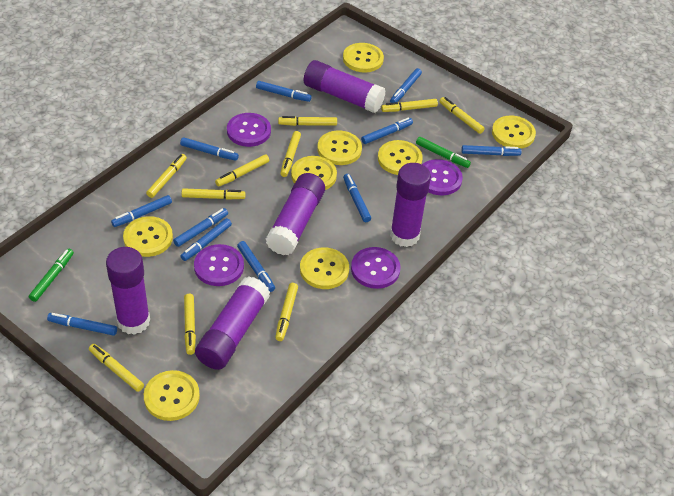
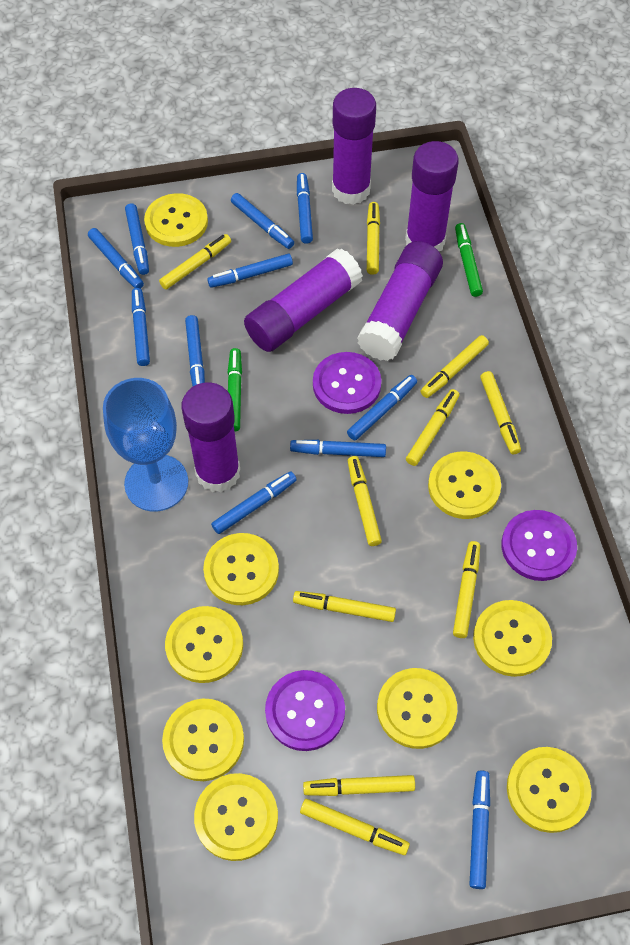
blue goblet: none = 0 -> [103,378,188,512] = 1
purple button: [194,244,244,286] [227,113,271,147] [351,247,400,289] [422,159,463,195] = 4 -> [265,670,345,751] [313,352,381,414] [501,510,577,581] = 3
yellow button: [123,216,173,257] [144,370,200,421] [291,156,337,190] [300,247,349,289] [317,130,362,165] [343,43,384,73] [378,140,423,175] [492,115,536,149] = 8 -> [144,193,208,247] [162,699,244,781] [165,606,243,683] [194,773,278,861] [203,533,279,605] [377,668,457,749] [428,451,501,519] [473,600,552,677] [507,747,591,833] = 9

